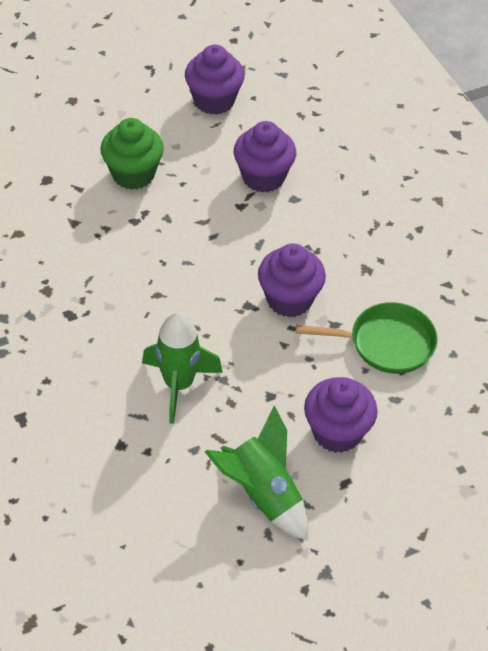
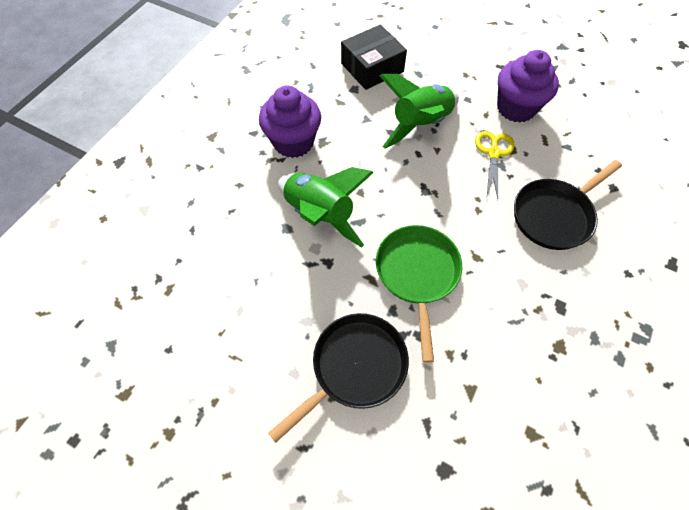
black box: none = 0 -> [341,25,407,90] = 1
black pan: none = 0 -> [268,313,409,443] [514,160,622,250] = 2
green cupcake: [100,118,164,190] = 1 -> none = 0
purple cupcake: [185,45,245,115] [234,121,296,193] [258,243,326,317] [304,377,377,453] = 4 -> [259,85,321,158] [497,50,559,123] = 2
yellow scissors: none = 0 -> [475,131,515,199] = 1

